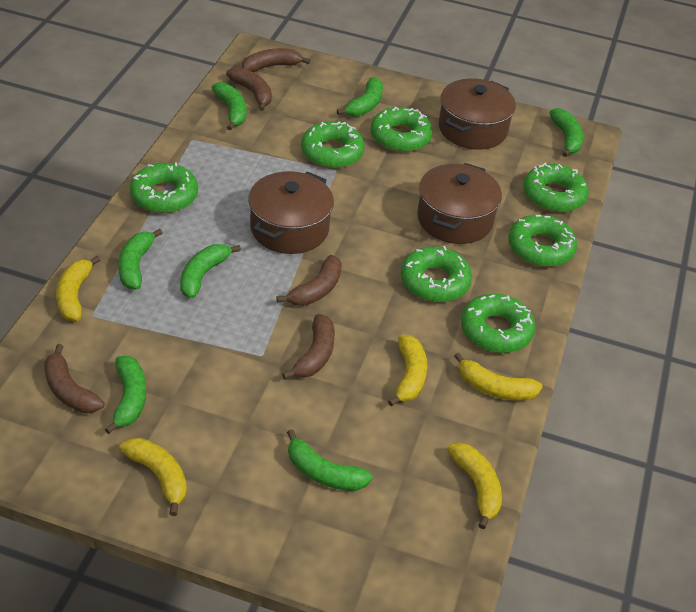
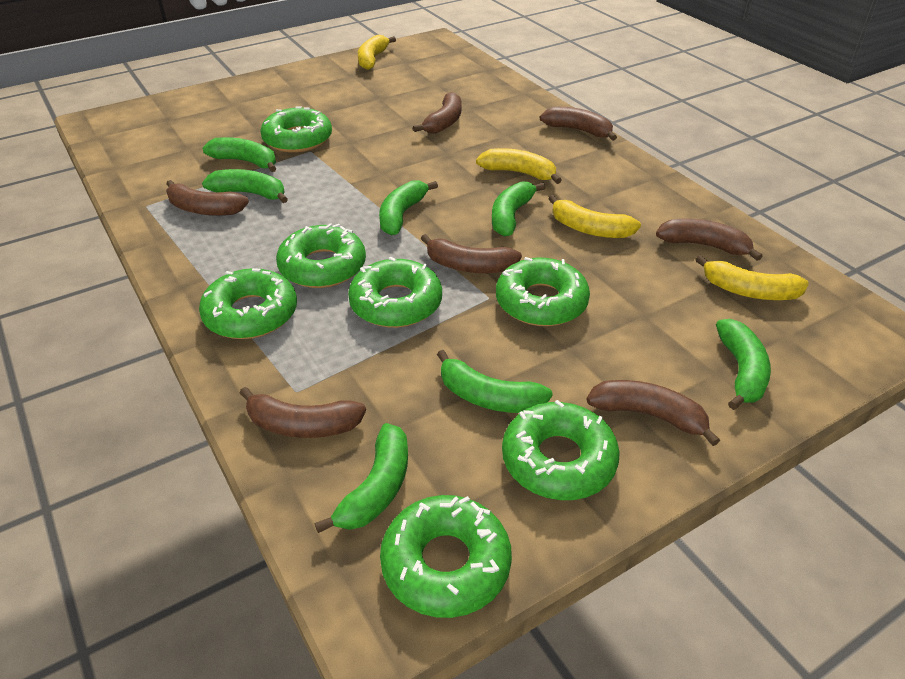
brown banana: [44,344,105,413] [226,67,272,111] [242,48,310,72] [276,255,342,306] [282,314,335,379] = 5 -> [166,180,249,216] [240,387,366,438] [413,92,461,134] [421,234,522,273] [540,107,617,141] [586,380,720,446] [656,219,763,261] = 7
brown pot: [248,171,334,254] [417,163,502,244] [438,78,516,150] = 3 -> none = 0
yellow banana: [56,256,100,321] [119,438,187,516] [388,335,427,407] [447,442,502,529] [454,353,543,401] = 5 -> [358,35,396,70] [476,148,562,184] [548,195,641,238] [695,255,809,300] = 4

